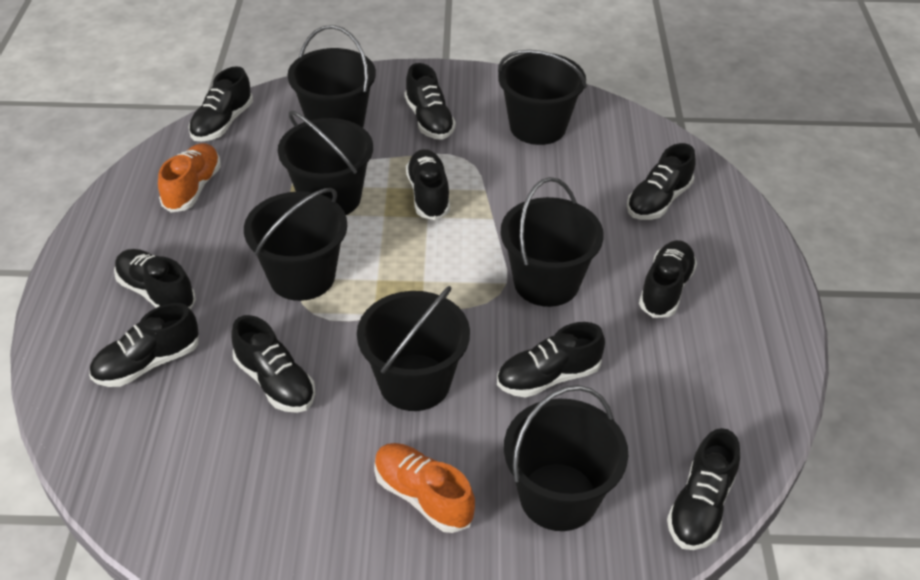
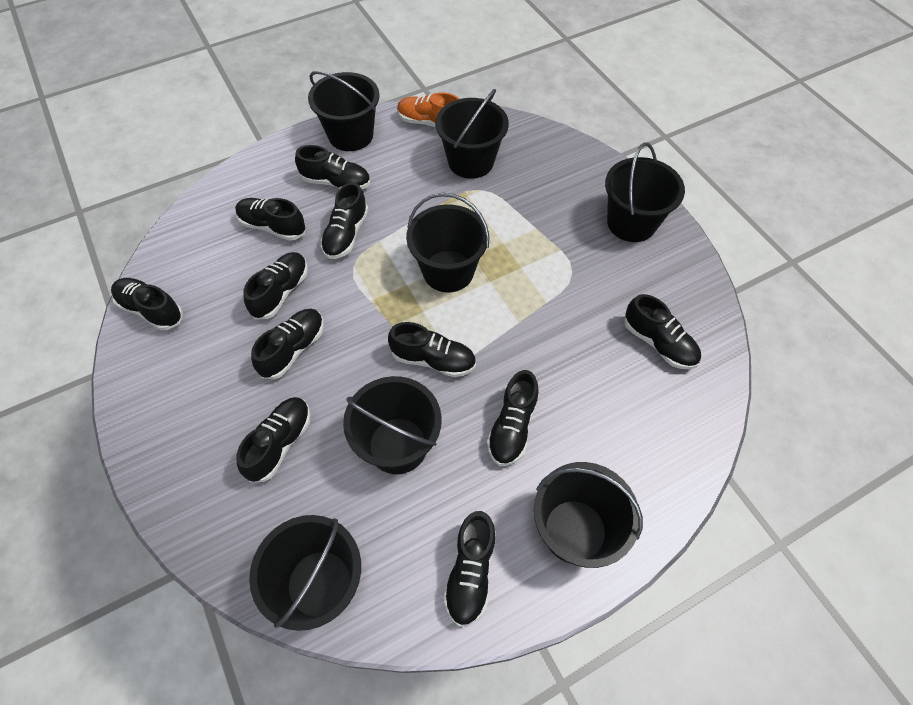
black shoe: [89,303,199,387] [114,249,196,310] [188,66,253,141] [232,315,315,413] [404,63,456,140] [406,149,450,220] [497,322,605,397] [627,143,696,220] [639,240,697,318] [667,428,740,550] = 10 -> [111,278,183,330] [235,198,306,241] [237,397,311,482] [243,252,308,320] [251,309,324,379] [295,145,370,189] [320,182,368,259] [388,322,476,377] [443,511,496,627] [487,370,539,466] [624,294,701,369] = 11
orange shoe: [158,143,221,212] [374,443,475,533] = 2 -> [397,92,459,128] = 1

